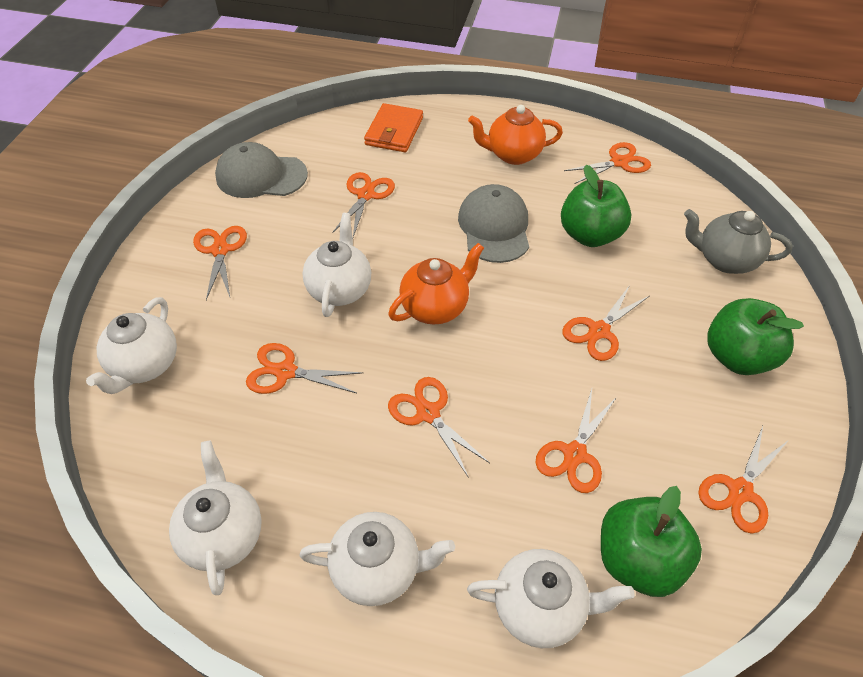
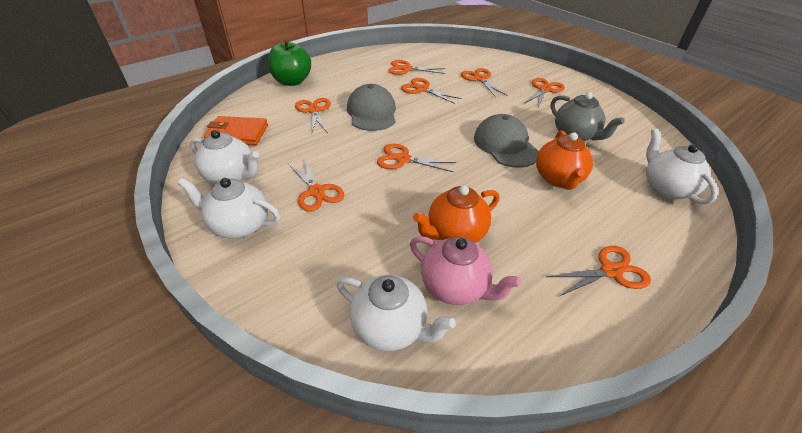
green apple: [561,165,631,247] [601,486,702,597] [707,298,804,375] = 3 -> [268,40,311,86] = 1
pink teapot: none = 0 -> [410,236,522,305] = 1
white teapot: [86,297,177,394] [169,440,262,595] [299,512,455,606] [302,213,371,317] [467,549,635,648] = 5 -> [177,178,281,238] [190,130,259,184] [337,275,456,351] [646,129,718,204] = 4

